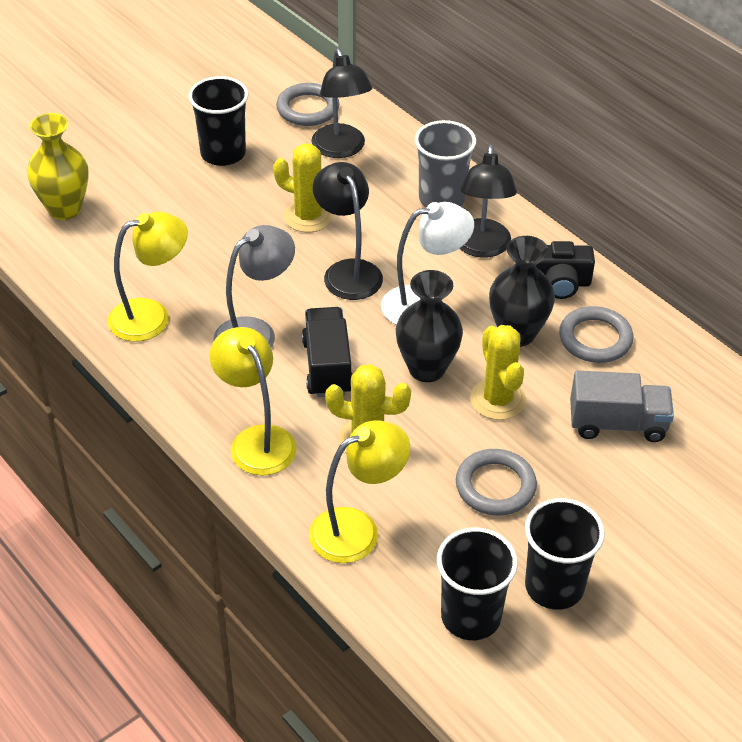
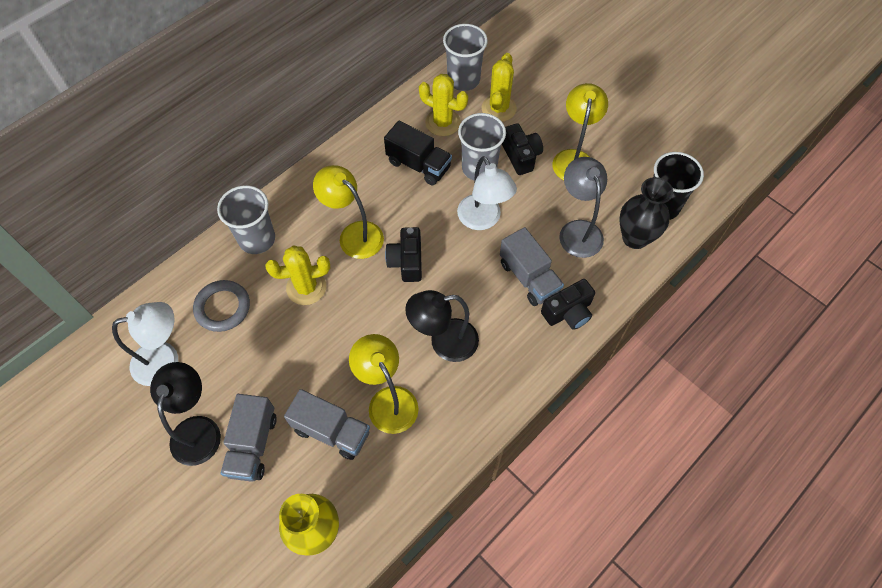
black camera: [536,241,595,299] = 1 -> [385,227,422,282] [502,123,543,175] [541,279,595,330] = 3
black cup: [188,76,248,166] [437,527,518,640] [525,498,605,610] = 3 -> [653,152,704,220] = 1
black lamp: [311,48,373,158] [313,162,383,300] [460,145,517,258] = 3 -> [150,362,221,466] [405,290,479,362] = 2
black vase: [396,270,463,382] [489,236,555,347] = 2 -> [619,177,673,249] = 1
grey cup: [415,120,476,208] = 1 -> [217,185,275,254] [443,24,488,91] [458,113,506,180] = 3
grey ring: [276,83,339,126] [456,449,537,516] [559,306,633,363] = 3 -> [193,280,250,332] = 1
grey truck: [570,371,674,442] = 1 -> [221,394,277,482] [284,389,370,460] [500,227,564,306] = 3
white lamp: [381,202,474,325] = 1 -> [112,302,178,386] [457,156,517,230] = 2

